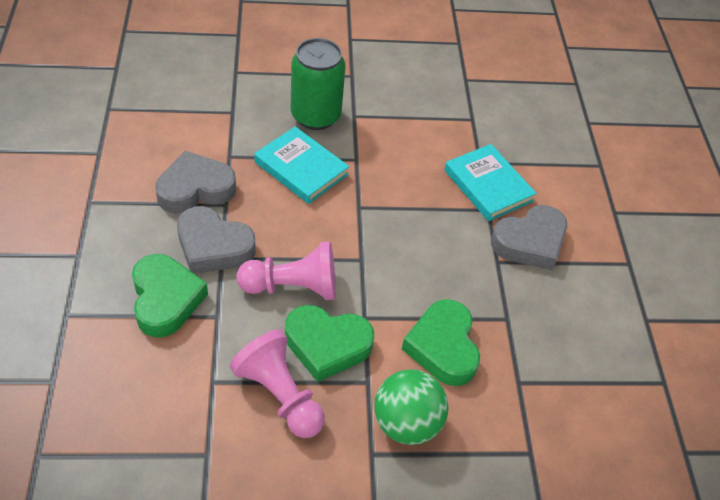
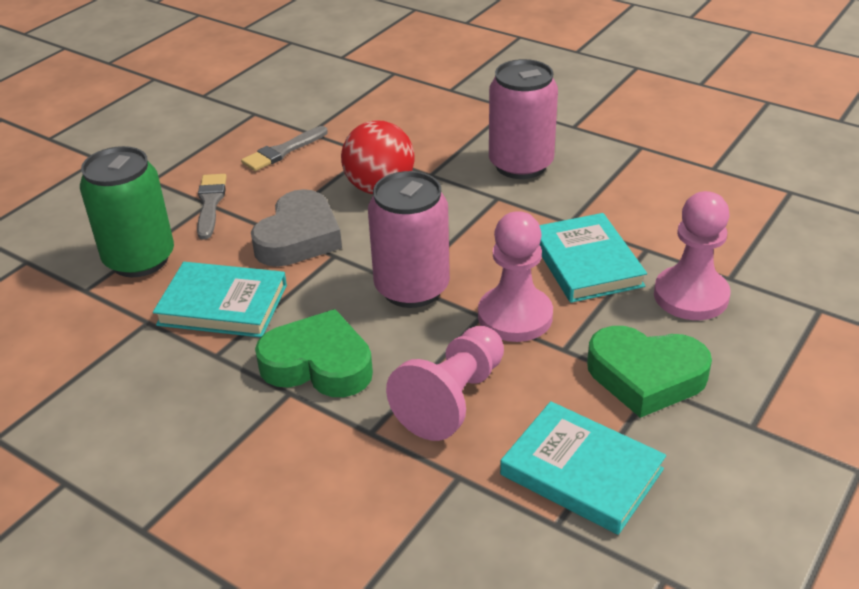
green ball: [374,370,449,445] = 1 -> none = 0
green heart: [132,254,208,337] [285,305,374,382] [402,299,480,386] = 3 -> [255,309,373,397] [587,326,712,418] = 2
grey brush: none = 0 -> [197,174,227,240] [241,126,328,171] = 2
grey heart: [155,151,236,213] [177,206,256,274] [491,205,567,270] = 3 -> [251,189,342,267] = 1
pink can: none = 0 -> [368,171,450,308] [489,59,558,179] = 2
pink pawn: [230,329,325,438] [237,241,336,300] = 2 -> [386,326,504,441] [478,211,553,342] [654,191,731,320] = 3
red ball: none = 0 -> [341,120,414,194] = 1
turquoise book: [254,127,349,204] [444,144,537,221] = 2 -> [153,262,287,338] [500,401,666,535] [539,213,647,303] = 3

